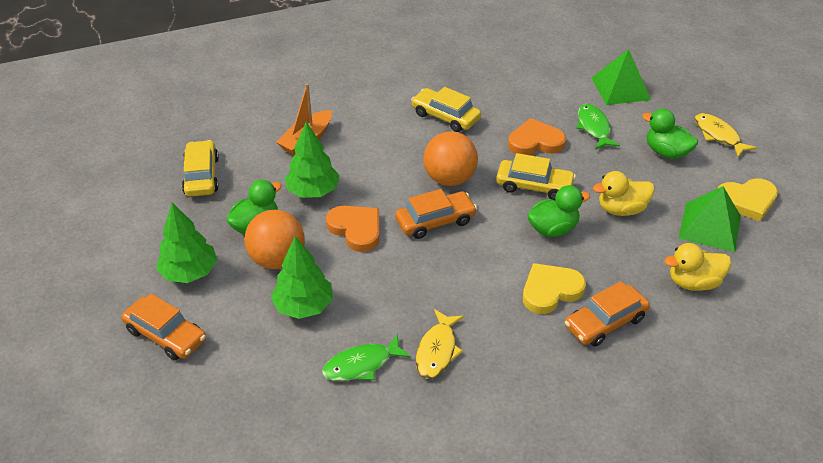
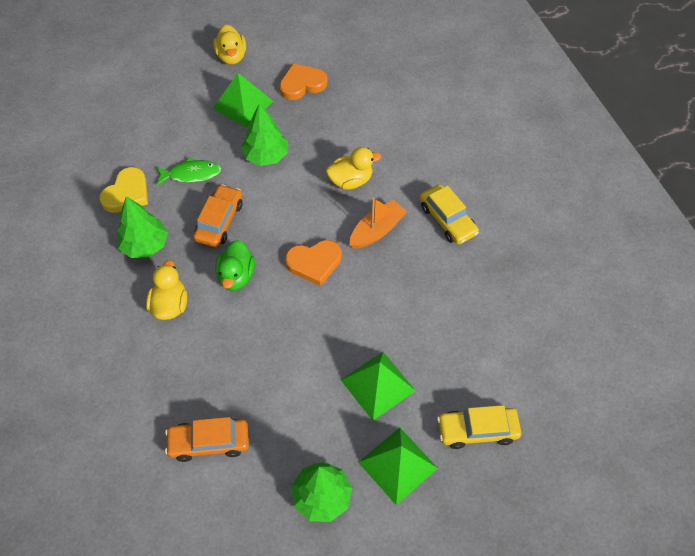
green duck: [226,180,282,234] [527,185,590,237] [642,109,698,159] = 3 -> [215,240,255,291] = 1
green fish: [322,334,411,381] [576,104,620,150] = 2 -> [156,157,221,186] = 1
green pyramid: [592,49,651,105] [678,186,741,252] = 2 -> [213,73,273,128] [341,352,416,421] [358,428,438,505] = 3
orange ball: [244,210,305,269] [423,131,478,186] = 2 -> none = 0
orange car: [121,294,206,360] [395,189,477,239] [565,281,650,347] = 3 -> [165,417,249,462] [193,184,242,247] = 2
yellow car: [182,140,219,197] [411,87,481,132] [496,153,576,200] = 3 -> [420,184,479,245] [437,405,521,449] = 2
yellow duck: [593,171,655,216] [664,243,731,291] = 2 -> [146,260,187,320] [213,24,246,64] [326,147,381,190] = 3
yellow fish: [416,309,464,379] [695,113,757,157] = 2 -> none = 0
yellow heart: [523,263,586,314] [718,178,778,221] = 2 -> [100,167,148,213] = 1

